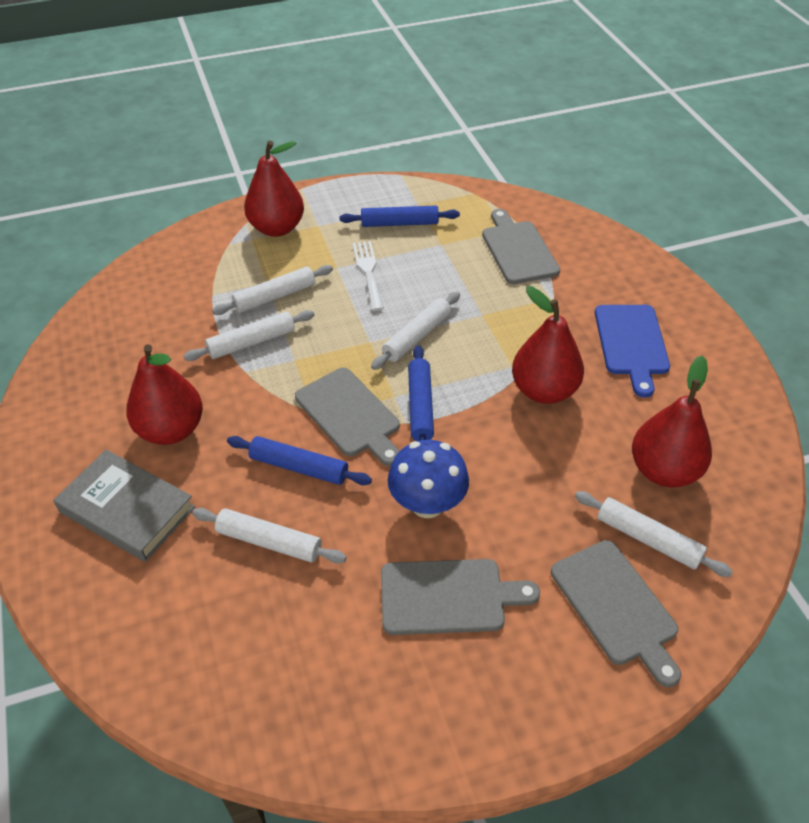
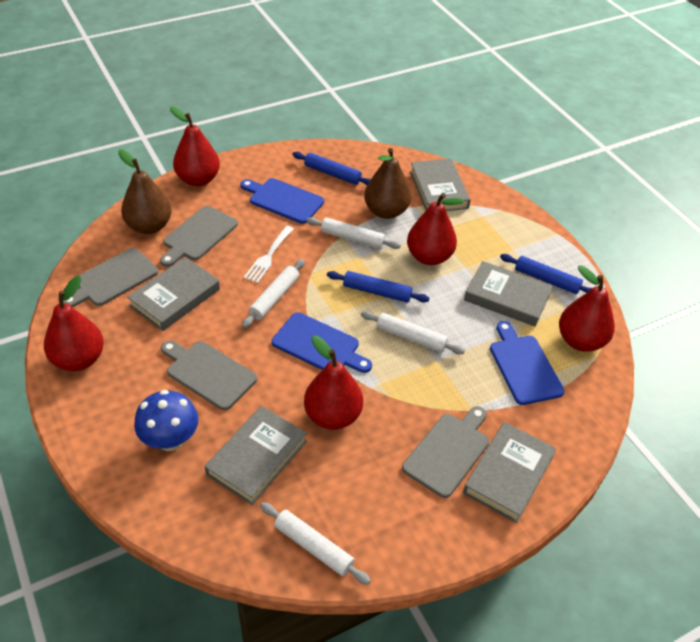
blue cutting board: [595,305,670,398] = 1 -> [240,178,324,224] [272,312,372,373] [490,321,564,405] = 3
brown pear: none = 0 -> [118,149,172,234] [364,148,411,219] = 2
grey book: [53,450,195,562] = 1 -> [127,257,220,331] [205,406,307,505] [410,158,471,211] [463,422,557,523] [464,261,553,326] = 5
red pear: [126,344,203,445] [244,141,304,237] [512,286,584,404] [632,356,712,488] = 4 -> [44,276,104,371] [170,107,220,186] [304,336,363,430] [407,193,464,265] [559,265,615,352] = 5
white rolling pin: [184,310,315,361] [192,508,347,564] [212,265,333,315] [371,292,460,370] [575,491,733,577] = 5 -> [242,259,305,328] [260,502,371,585] [306,217,401,249] [361,311,465,354] = 4

